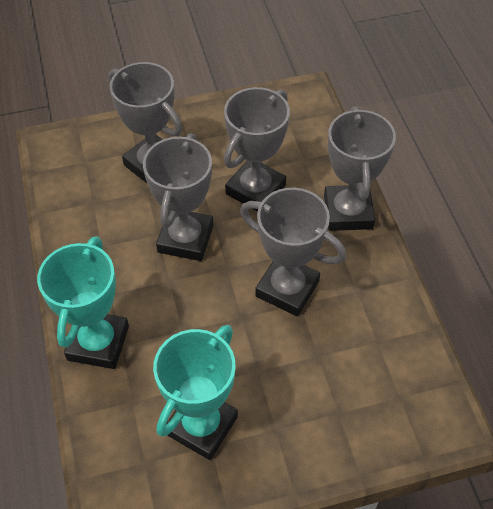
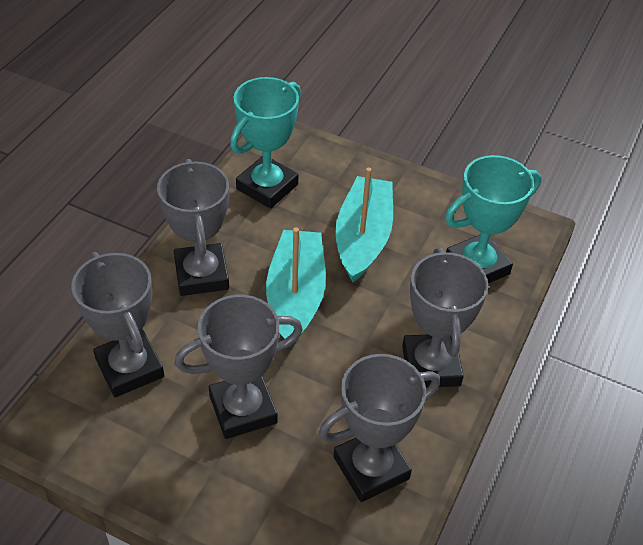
turquoise boat: none = 0 -> [266,227,326,347] [335,167,393,282] = 2

